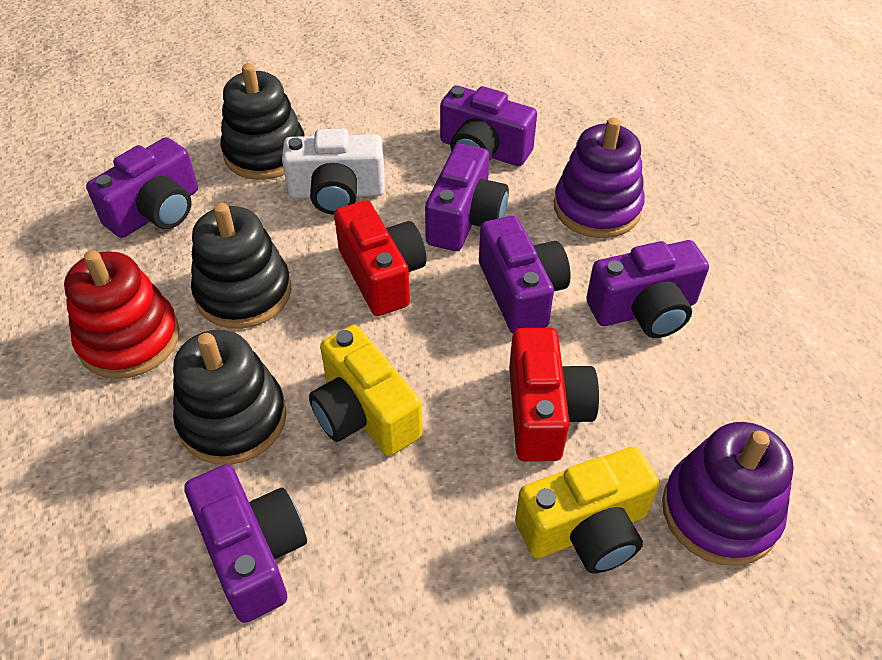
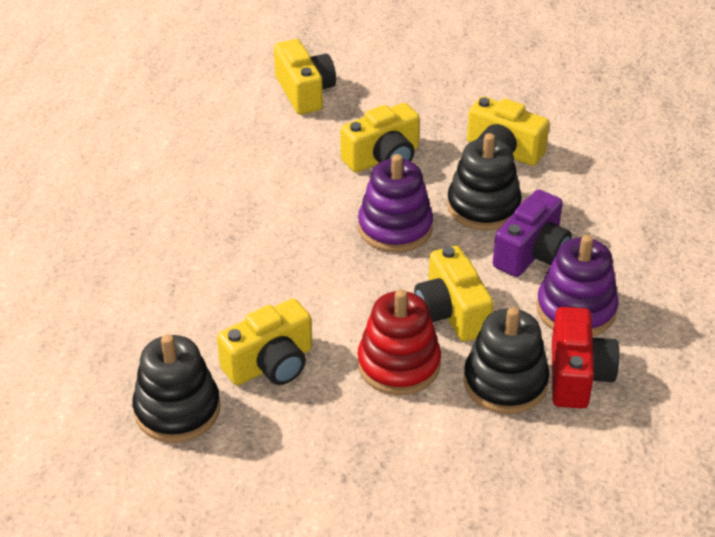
purple camera: [86,137,198,238] [184,465,307,623] [425,144,509,251] [440,86,537,166] [479,216,571,334] [586,240,709,338] = 6 -> [493,190,572,277] = 1
red camera: [334,200,427,316] [509,328,599,462] = 2 -> [552,307,620,409] = 1
white camera: [282,129,385,214] = 1 -> none = 0
yellow camera: [309,325,422,456] [515,447,659,574] = 2 -> [217,298,312,385] [274,39,336,115] [340,103,420,172] [414,246,494,342] [467,96,550,166] = 5

